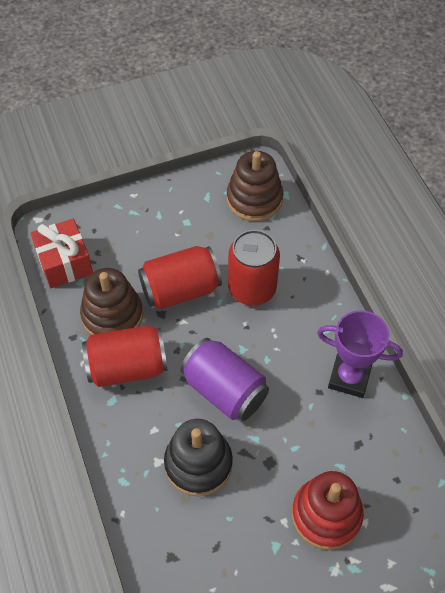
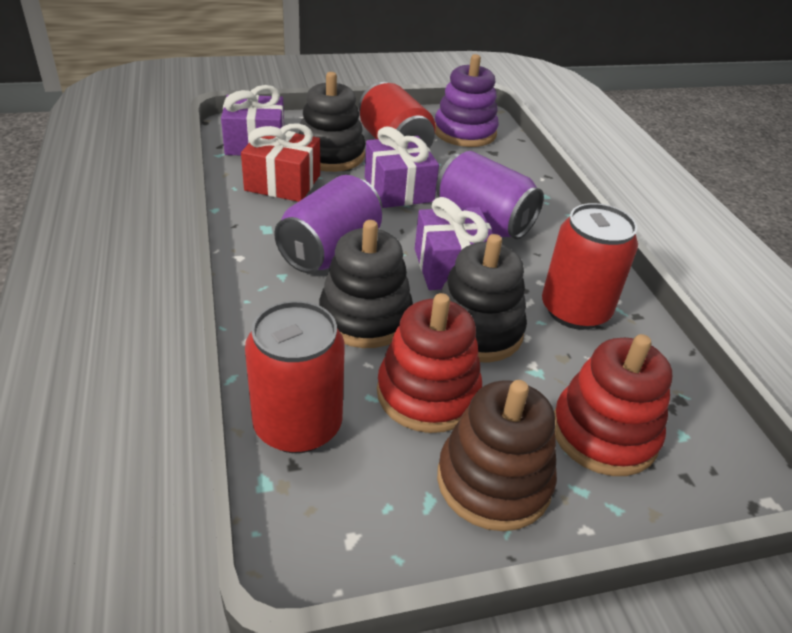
black stacking toy: [164,419,233,497] = 1 -> [298,72,366,172] [319,220,413,348] [441,234,527,362] = 3
brown stacking toy: [80,268,143,335] [227,151,283,221] = 2 -> [437,380,557,531] = 1
purple can: [180,338,269,421] = 1 -> [274,175,382,273] [436,151,544,239] = 2
purple gift: none = 0 -> [221,85,284,155] [365,126,439,208] [415,197,493,290] = 3
purple stacking toy: none = 0 -> [435,54,499,147] = 1
purple trophy: [317,310,403,398] = 1 -> none = 0
red stacking toy: [292,471,364,550] = 1 -> [377,293,482,433] [554,334,672,476] = 2

